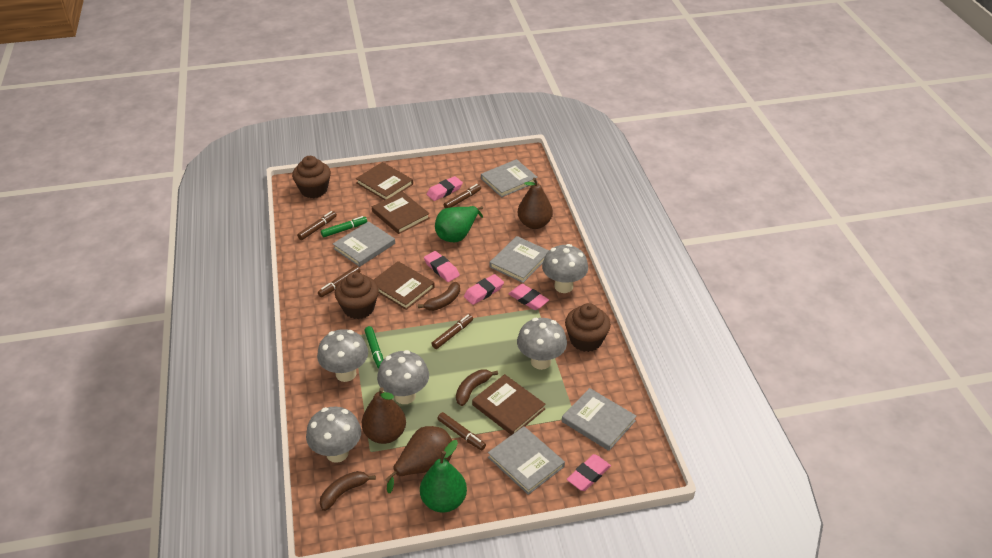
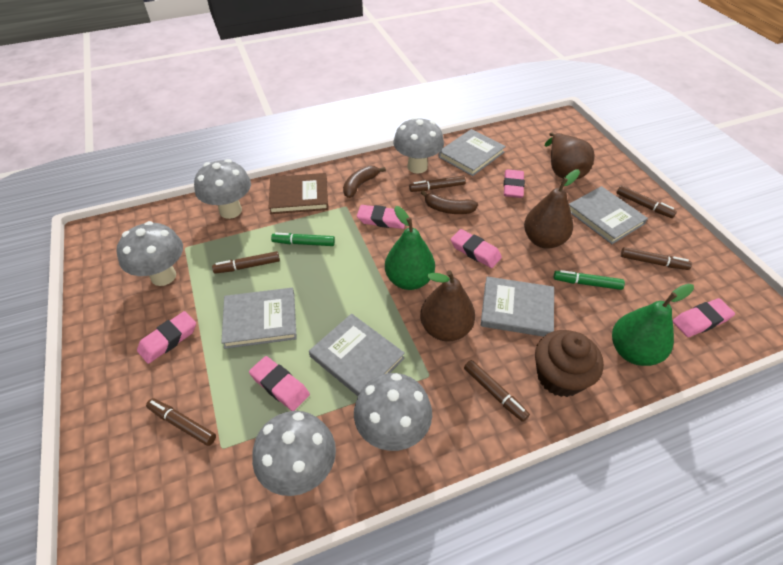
brown banana: [320,471,376,511] [418,282,460,311] [456,369,498,406] = 3 -> [343,166,386,198] [421,190,478,214] = 2
brown book: [356,162,413,200] [372,192,430,234] [373,261,435,310] [472,374,546,435] = 4 -> [269,173,328,214] = 1
brown cupcake: [292,156,331,198] [335,272,379,319] [565,303,611,352] = 3 -> [535,330,604,397] = 1
brown marker: [297,211,337,240] [318,266,361,297] [431,314,473,349] [437,412,486,450] [444,184,481,208] = 5 -> [146,398,216,446] [212,251,280,274] [409,176,466,192] [464,360,530,422] [616,186,677,218] [621,247,692,270] = 6
pink eraser: [424,251,460,282] [426,176,463,201] [464,274,504,305] [509,284,549,310] [567,454,611,491] = 5 -> [137,311,196,364] [249,356,310,411] [357,205,405,229] [451,229,502,268] [504,169,525,198] [673,298,735,337] = 6

